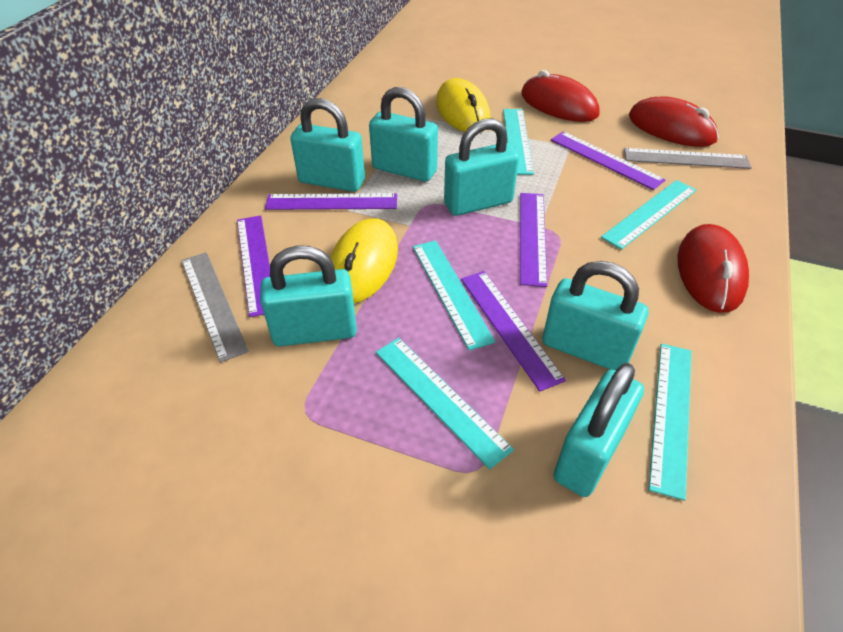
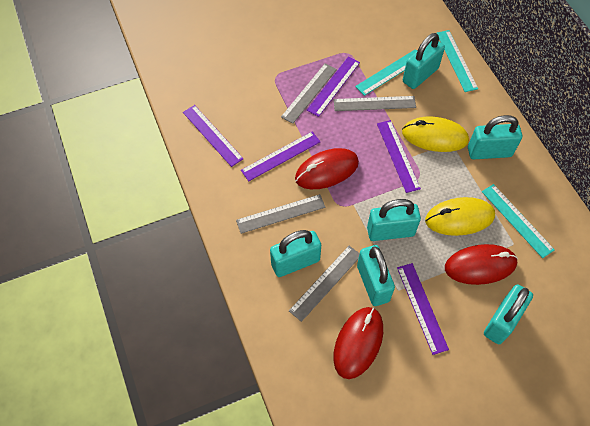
grey ruler: [181,252,249,363] [624,148,752,169] = 2 -> [236,194,325,234] [281,63,337,124] [289,246,360,322] [334,96,416,111] = 4
turquoise ruler: [376,338,514,469] [413,240,495,351] [503,109,534,175] [601,180,696,250] [649,344,692,501] = 5 -> [355,49,417,96] [437,30,478,92] [482,184,555,258] = 3

